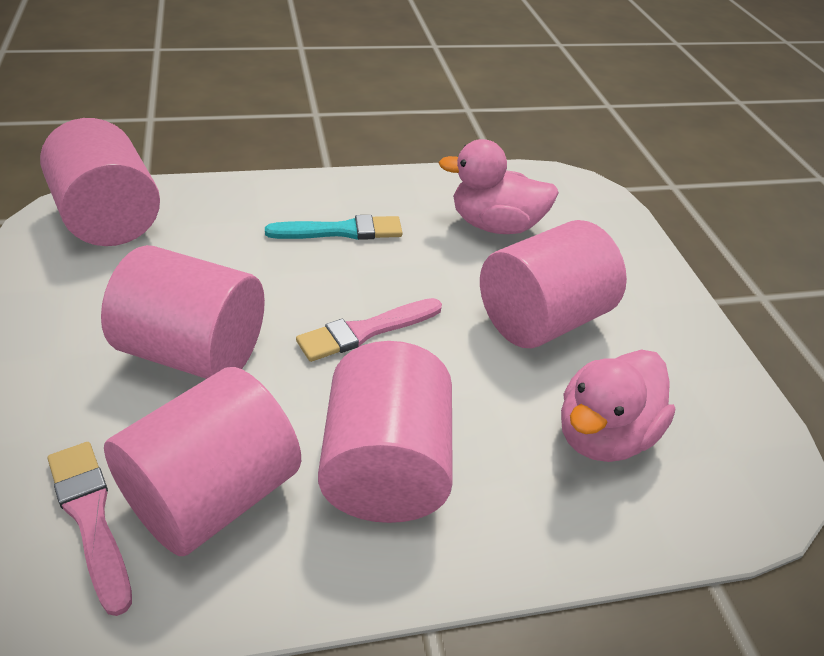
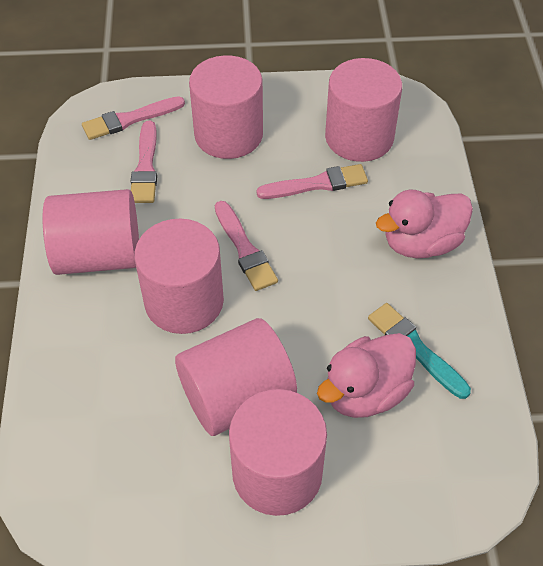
pink brush: [48,442,132,616] [296,298,442,362] = 2 -> [82,96,185,140] [131,121,157,203] [215,201,278,291] [256,164,368,199] = 4
pink cylinder: [40,118,160,246] [101,245,265,379] [104,367,301,556] [318,341,453,523] [480,220,627,348] = 5 -> [43,189,139,275] [134,219,224,334] [175,318,297,436] [189,55,263,159] [229,389,327,516] [325,58,402,162] = 6

